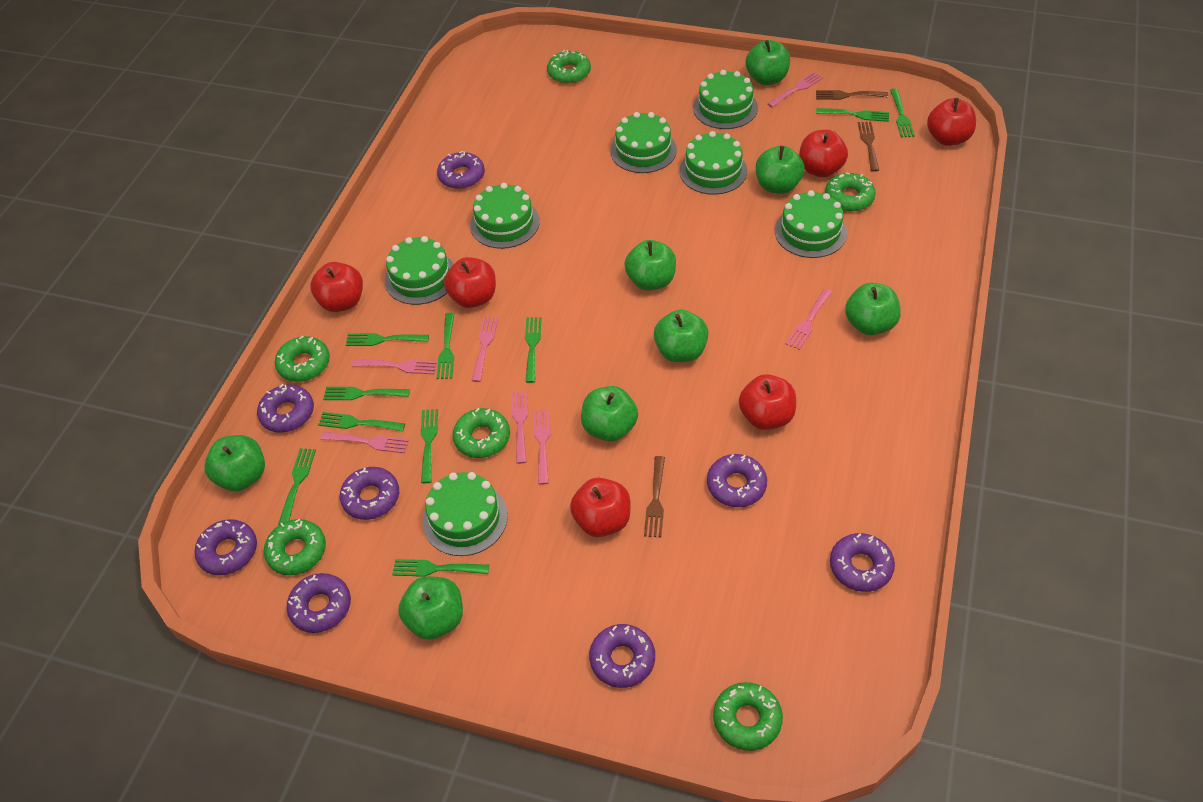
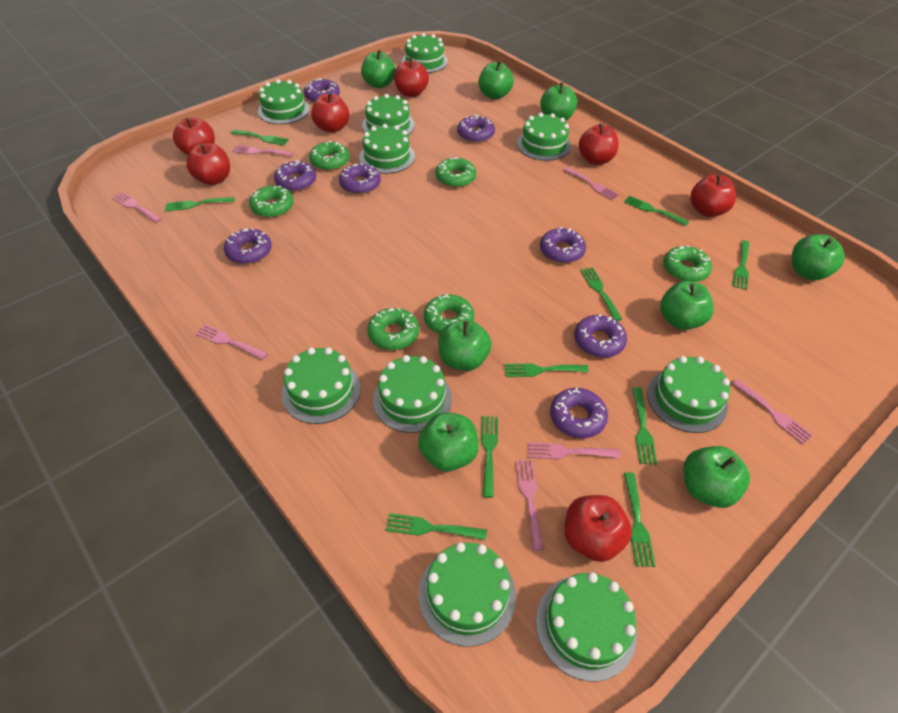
brown fork: [644,456,665,537] [816,90,888,100] [858,122,879,172] = 3 -> none = 0
green cake: [385,236,454,305] [423,472,508,556] [470,183,540,249] [610,112,677,173] [679,131,747,195] [693,70,758,129] [775,190,847,258] = 7 -> [258,79,310,124] [282,347,361,424] [359,124,415,174] [362,94,415,135] [373,355,452,433] [402,33,448,73] [419,542,516,647] [517,113,571,161] [536,572,637,682] [647,356,730,433] = 10
red apple: [310,262,363,312] [444,257,496,308] [570,478,630,537] [739,374,796,430] [799,130,848,177] [927,98,976,146] = 6 -> [173,118,215,155] [186,143,230,185] [311,92,349,133] [394,58,429,97] [564,495,632,562] [579,124,619,165] [690,174,736,217] = 7

